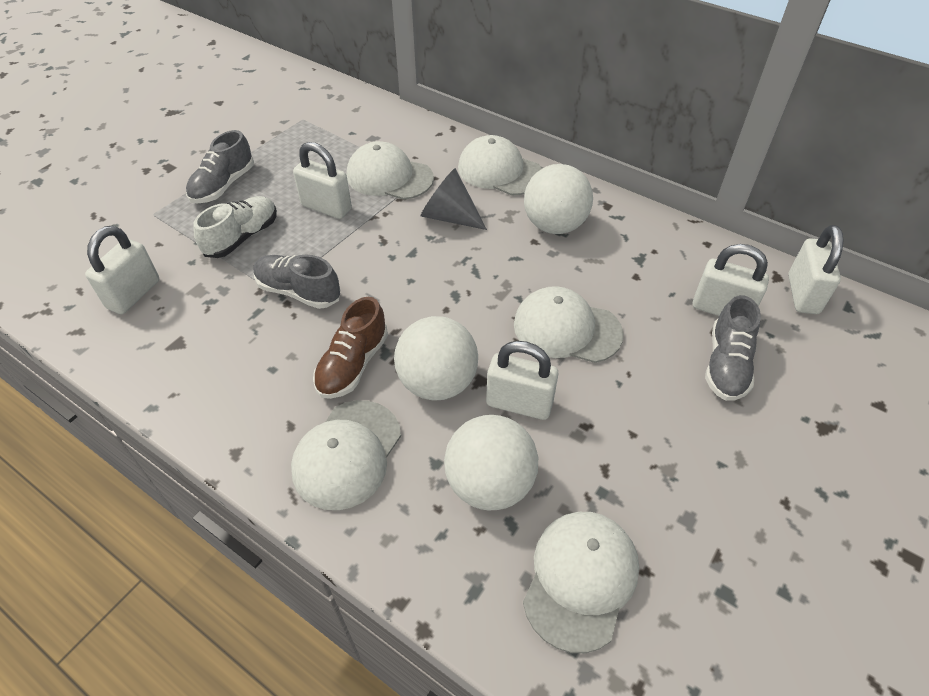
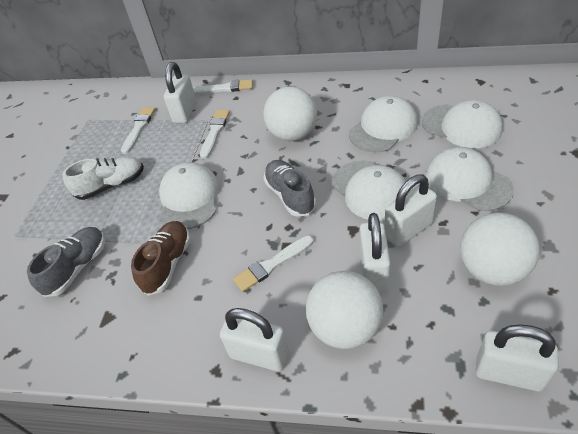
grey cone: [421,168,487,230] = 1 -> none = 0
grey shoe: [186,130,254,203] [254,255,340,309] [705,295,761,401] = 3 -> [27,227,105,297] [263,160,316,217] = 2
white brush: none = 0 -> [121,107,156,154] [193,79,253,95] [200,110,230,159] [233,235,313,292] = 4

